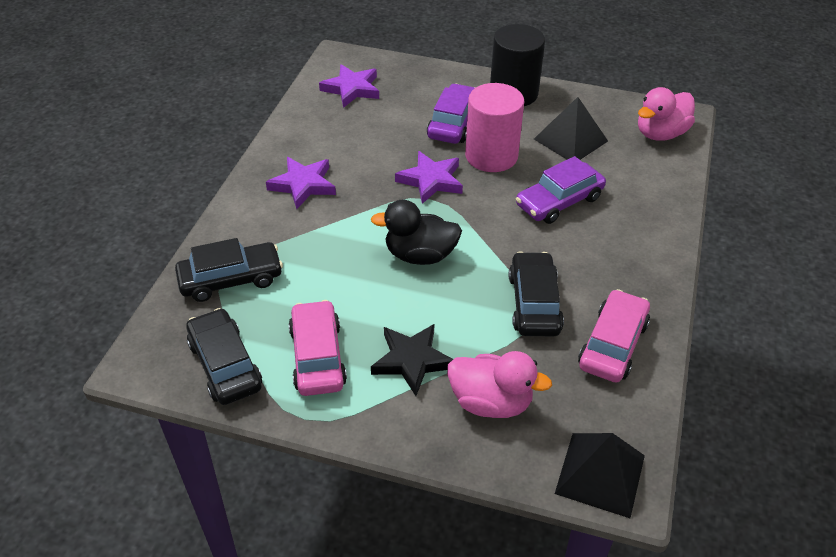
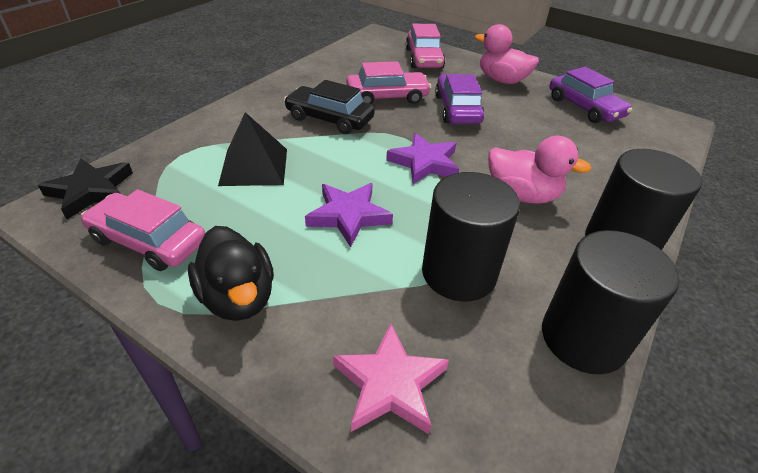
black car: [175,238,283,302] [186,308,262,405] [509,252,564,336] = 3 -> [284,80,375,134] = 1
black cylinder: [490,24,545,106] = 1 -> [422,172,520,302] [542,230,679,374] [585,149,702,250] = 3
black pyramid: [534,97,608,160] [555,433,645,518] = 2 -> [218,112,287,186] = 1
pink car: [289,300,347,396] [578,289,650,383] = 2 -> [81,189,205,271] [346,61,431,104] [406,24,445,69] = 3
pink cylinder: [465,83,524,172] = 1 -> none = 0
pink star: none = 0 -> [333,324,449,434] = 1
purple star: [266,157,336,209] [319,64,379,108] [395,151,463,204] = 3 -> [305,183,393,247] [386,133,459,184] = 2

